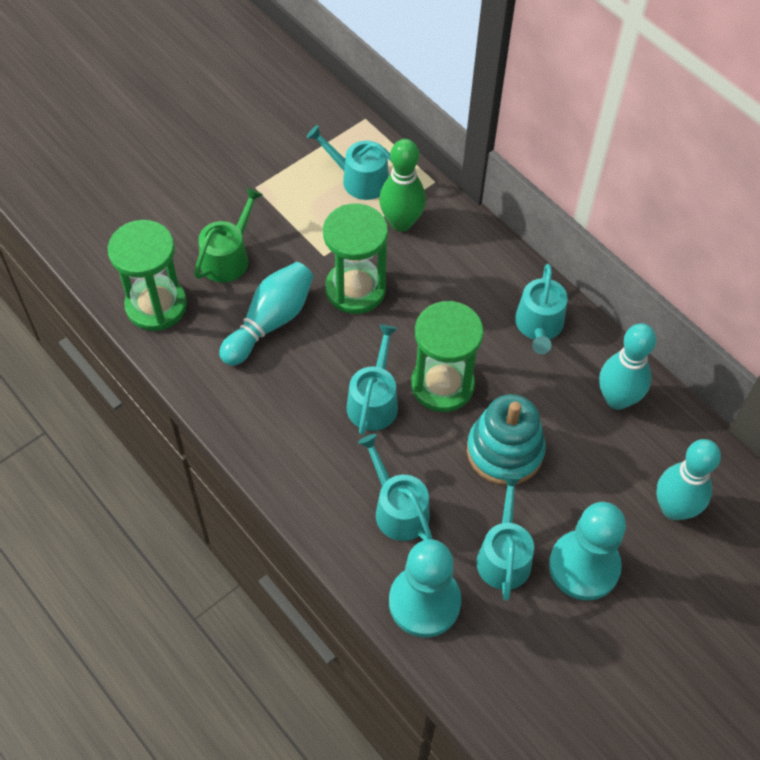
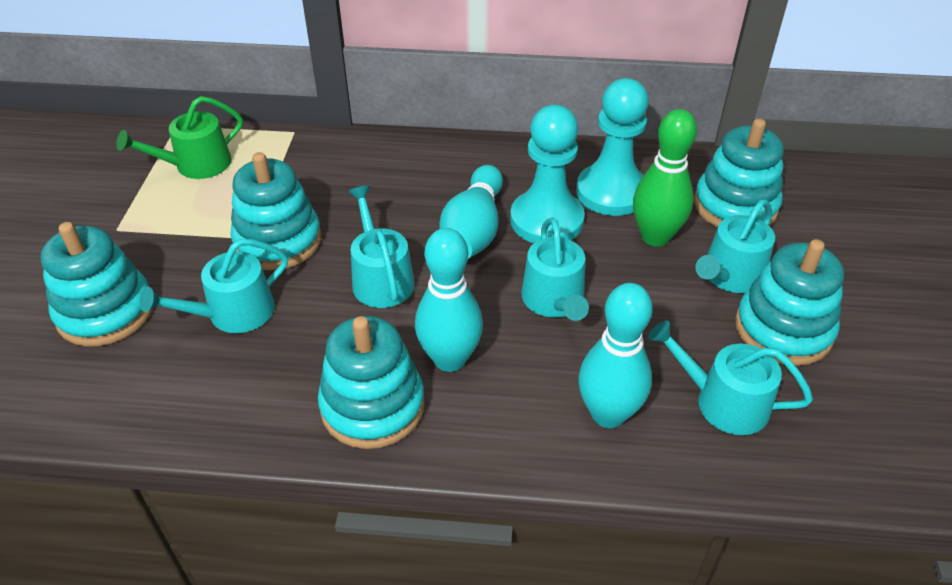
green hourglass: [108,220,187,331] [323,203,388,314] [411,301,484,412] = 3 -> none = 0
turquoise stacking toy: [467,394,546,485] = 1 -> [41,222,152,347] [230,152,321,270] [318,316,425,449] [694,119,784,227] [735,239,844,366] = 5

